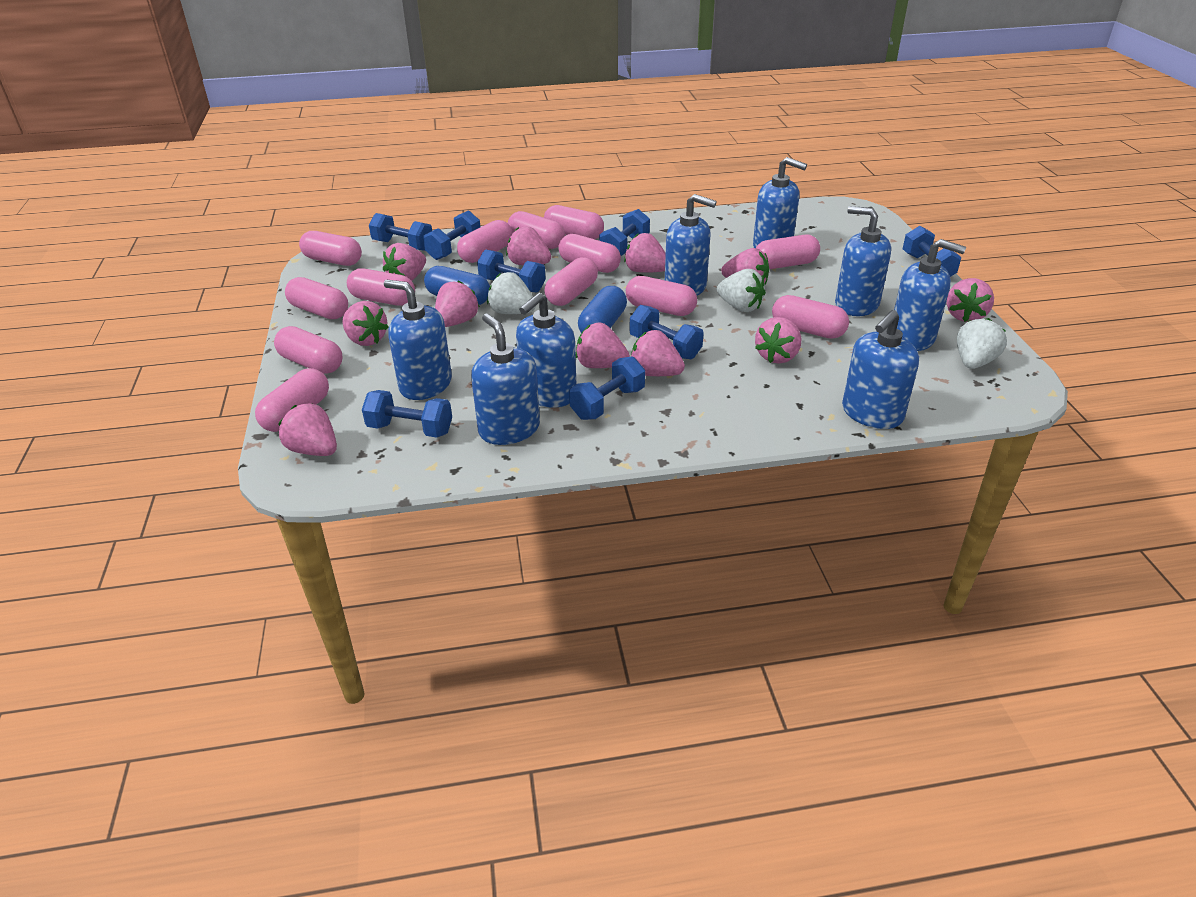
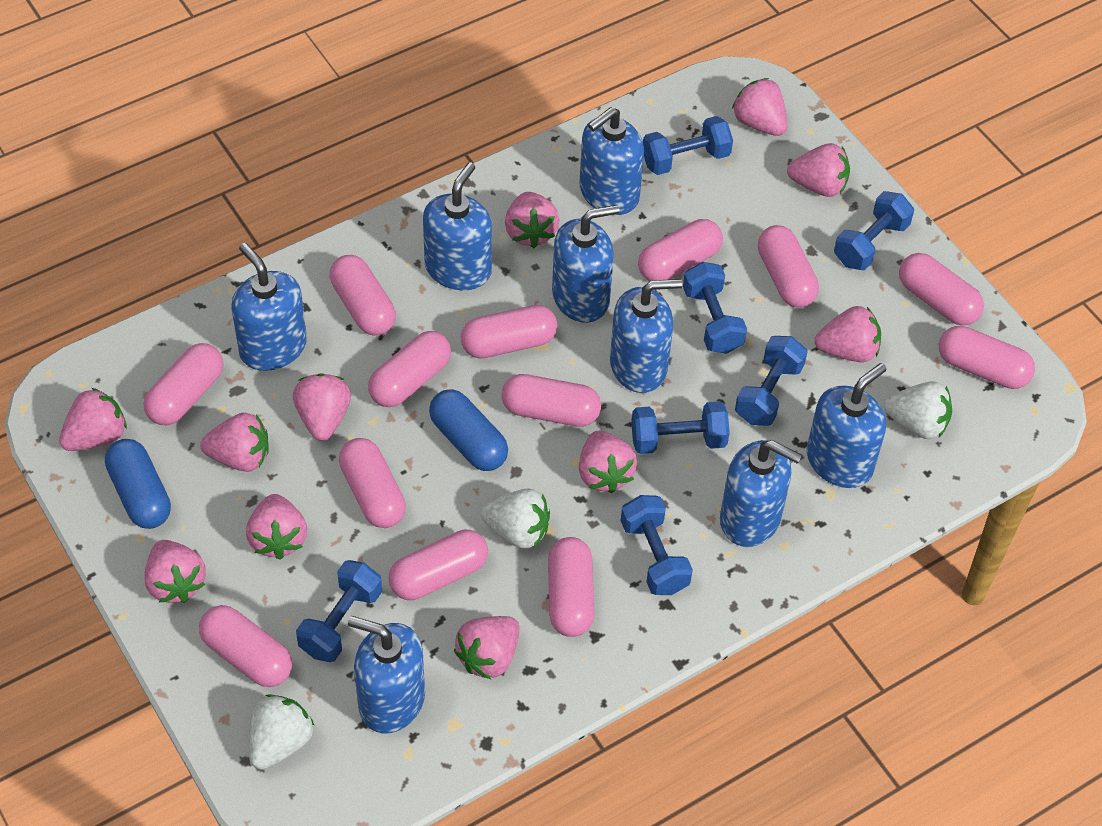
blue dumbbell: [362,390,452,438] [369,213,432,251] [423,210,480,260] [477,249,546,293] [569,356,645,420] [599,209,650,256] [630,305,704,359] [903,226,961,277] = 8 -> [296,560,382,662] [621,495,693,595] [631,401,730,454] [643,116,733,175] [683,262,747,354] [735,336,808,426] [834,191,914,270] = 7

